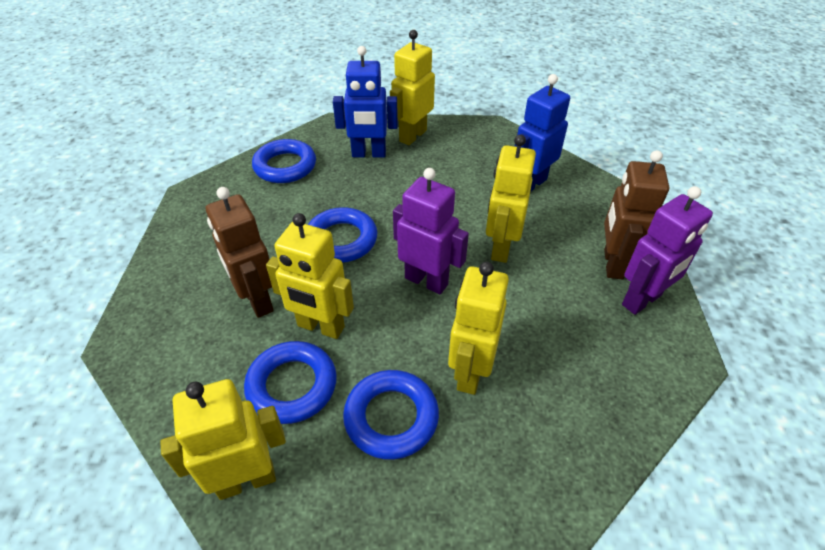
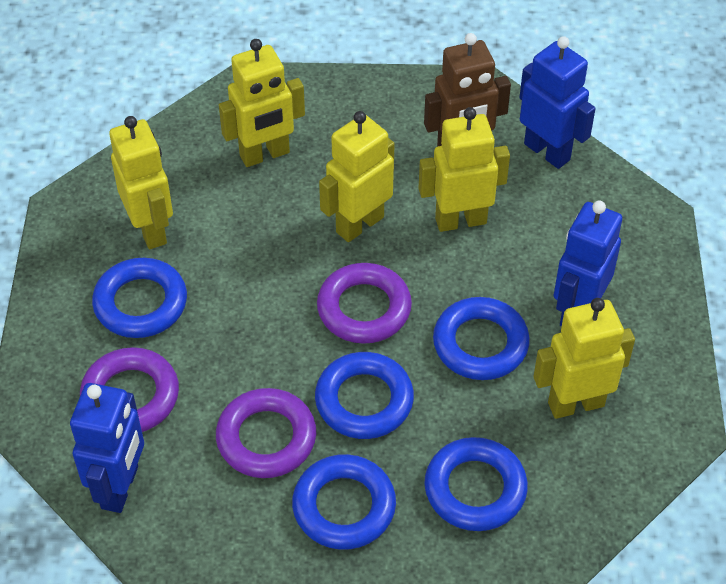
blue ring: [244,341,337,424] [252,139,316,183] [308,207,378,263] [343,370,439,460] = 4 -> [92,258,187,338] [292,454,396,550] [315,352,414,439] [424,437,528,531] [433,297,530,380] = 5
blue robot: [333,46,398,158] [514,74,570,192] = 2 -> [70,383,144,513] [519,36,596,169] [554,201,622,327] = 3
brown robot: [206,187,274,318] [604,150,669,279] = 2 -> [424,33,511,147] = 1
purple ring: none = 0 -> [80,347,179,432] [216,388,316,478] [317,263,412,344] = 3
purple robot: [393,168,469,294] [622,186,713,315] = 2 -> none = 0

